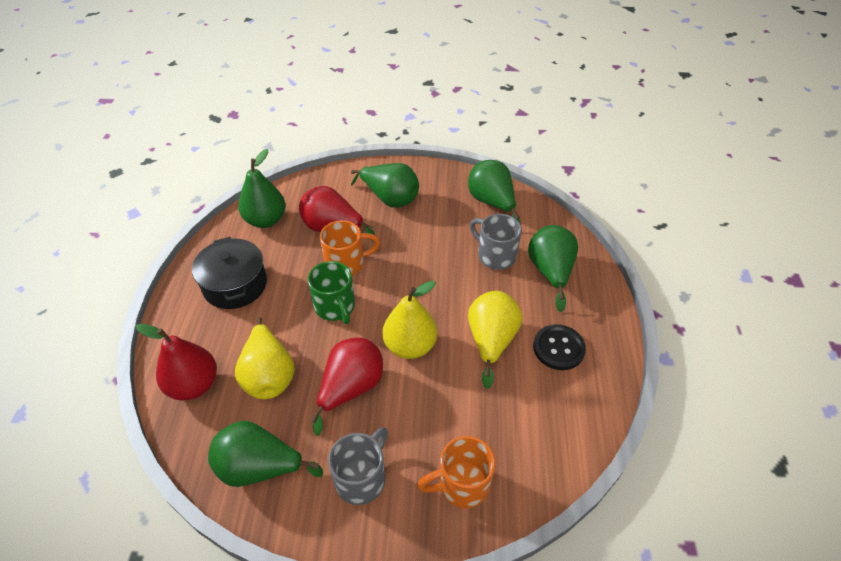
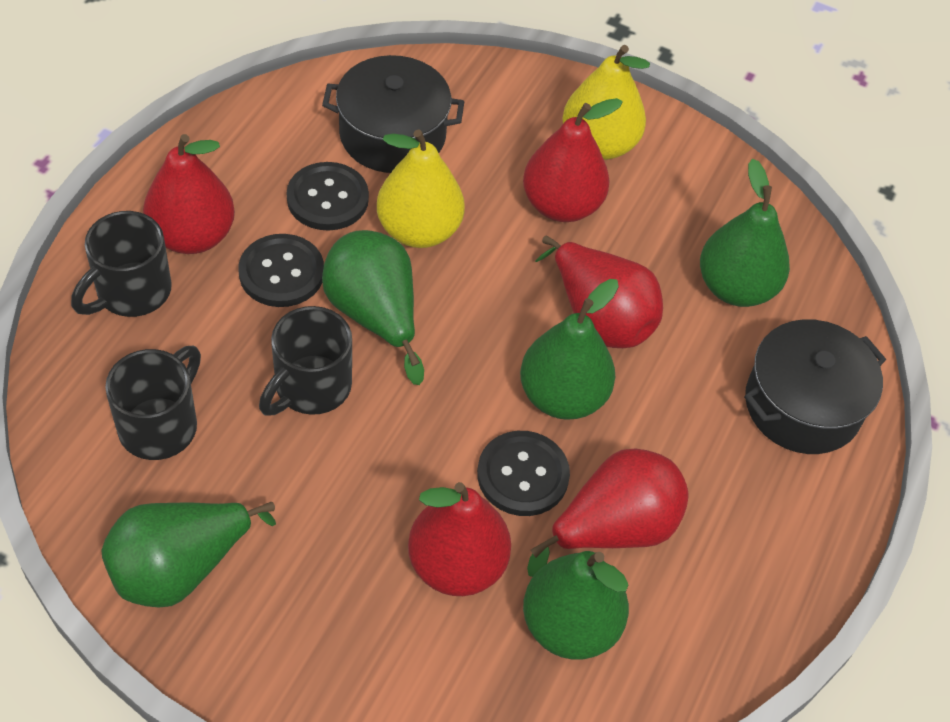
black button: [533,324,586,370] = 1 -> [238,234,324,307] [287,162,369,231] [477,431,570,516] = 3
black mug: none = 0 -> [71,211,172,317] [105,346,201,460] [259,306,352,416] = 3
black pot: [192,237,267,309] = 1 -> [322,55,464,173] [744,319,886,454] = 2
green mug: [308,261,355,324] = 1 -> none = 0
grey mug: [328,427,388,505] [470,214,522,270] = 2 -> none = 0
orange mug: [320,220,380,275] [417,436,495,508] = 2 -> none = 0
red pear: [136,324,217,400] [299,186,375,242] [311,338,383,436] = 3 -> [143,134,235,254] [408,482,511,596] [523,98,623,222] [527,448,688,577] [535,236,663,348] = 5
yellow pear: [235,317,295,399] [383,281,437,359] [468,291,522,389] = 3 -> [377,130,465,248] [563,45,650,160] = 2

